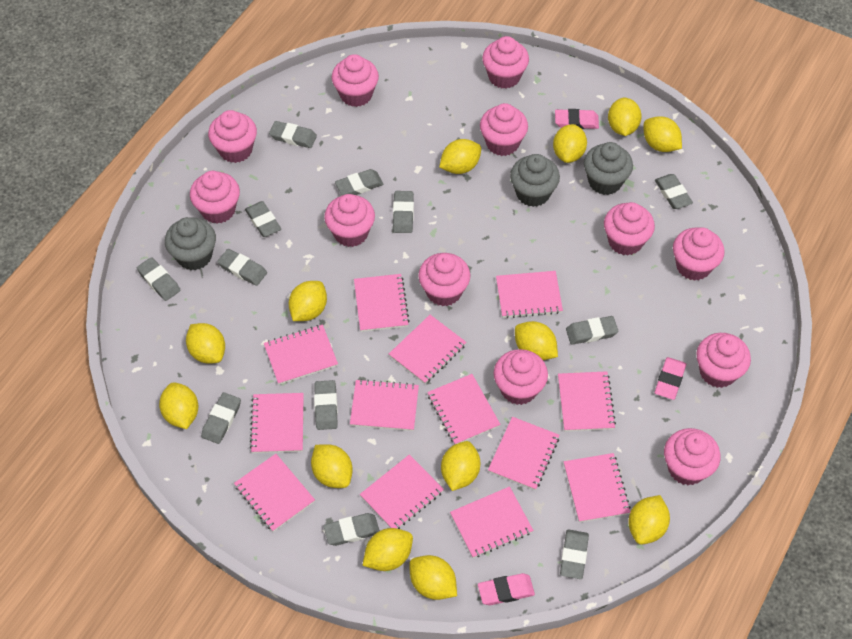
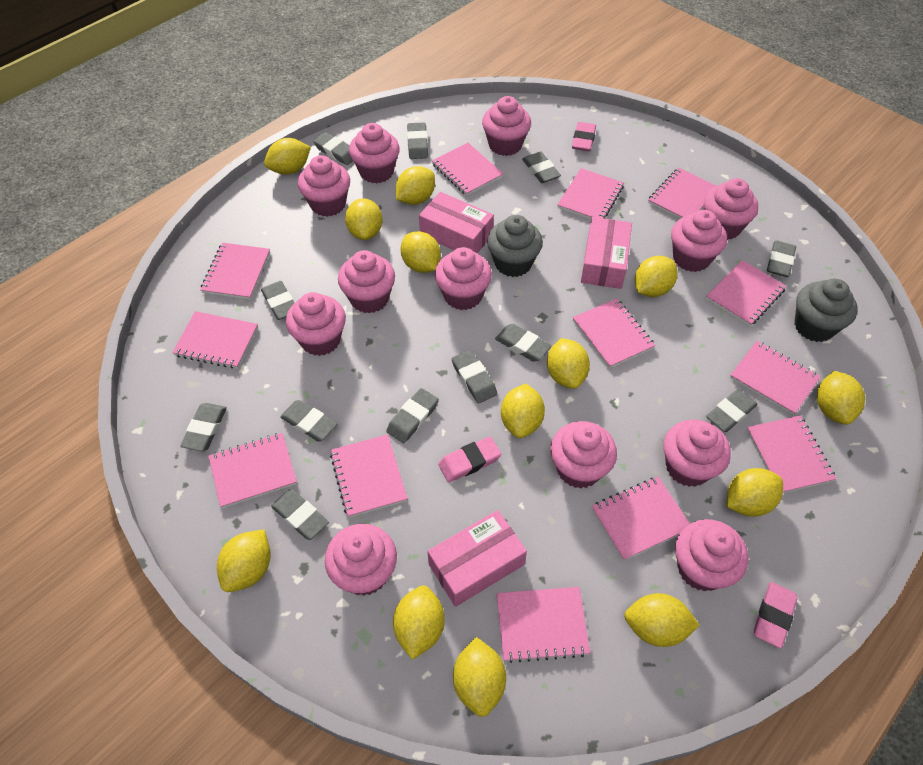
grey cupcake: [165,217,216,271] [510,154,560,207] [584,142,633,195] = 3 -> [487,215,543,277] [794,279,858,342] = 2
pink box: none = 0 -> [419,192,494,254] [427,510,527,607] [581,217,632,289] = 3

